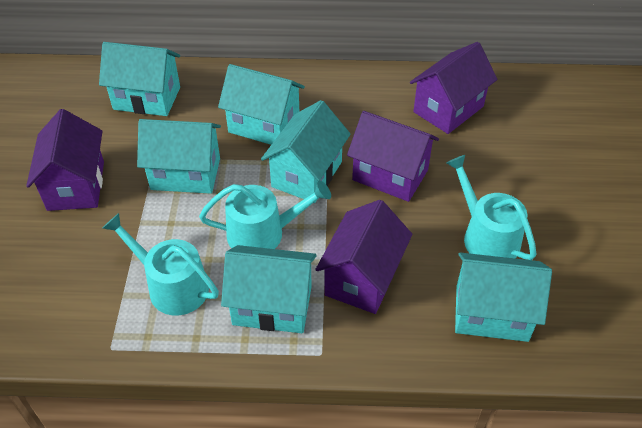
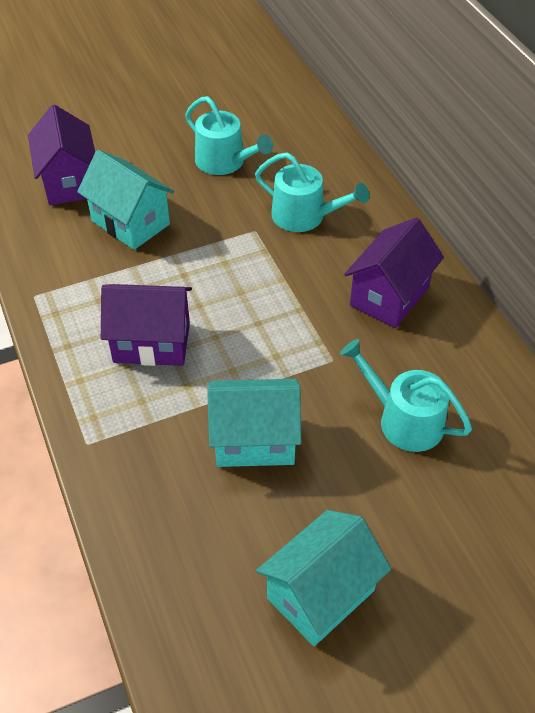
purple house: [26,109,104,211] [315,200,412,314] [347,111,439,202] [410,42,498,134] = 4 -> [28,104,95,205] [101,284,192,366] [344,217,444,328] = 3
turquoise house: [99,42,180,116] [137,119,221,194] [218,64,305,145] [221,245,317,333] [261,100,351,203] [455,253,552,342] = 6 -> [77,150,174,250] [207,379,301,467] [256,510,391,646] = 3

